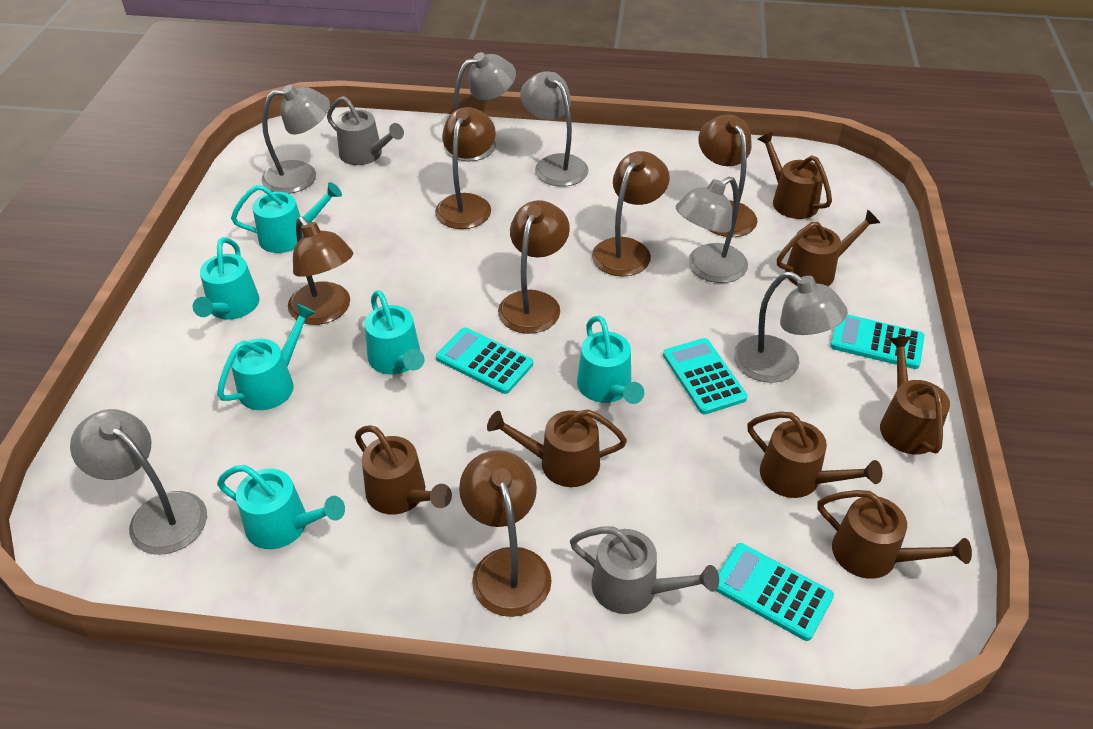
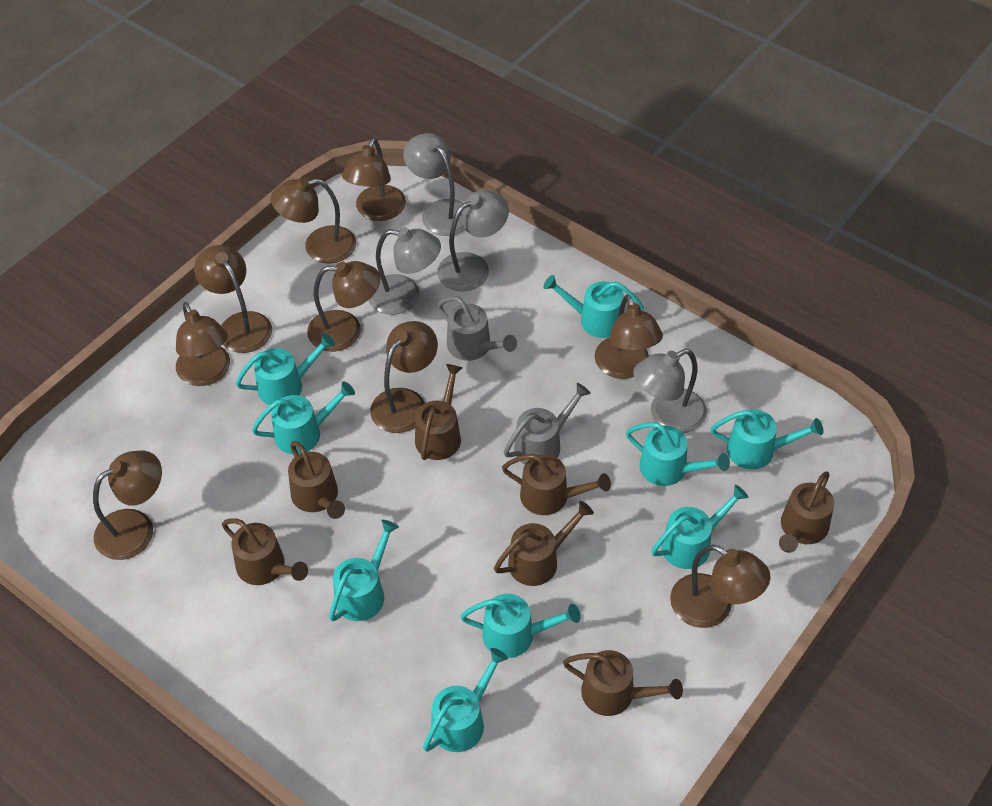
brown lamp: [288,217,353,325] [435,107,496,229] [459,450,552,617] [498,200,570,334] [592,151,670,277] [698,115,757,237] = 6 -> [93,451,162,560] [176,302,230,386] [194,245,272,353] [271,177,356,263] [307,261,380,352] [342,138,406,221] [370,321,438,433] [595,294,663,379] [670,544,771,628] = 9
grey lamp: [70,409,207,555] [262,85,330,194] [444,52,516,162] [520,71,588,187] [676,176,748,283] [733,272,848,383] = 6 -> [368,227,441,315] [403,133,465,236] [437,190,509,291] [633,349,707,433] = 4
turquoise calculator: [436,328,533,394] [663,338,748,414] [716,543,834,641] [830,314,924,369] = 4 -> none = 0
turquoise watering can: [193,237,259,320] [217,304,316,410] [217,465,345,549] [231,182,342,253] [365,290,424,374] [577,316,644,404] = 6 -> [236,333,335,405] [252,381,355,454] [329,520,399,621] [423,648,508,752] [460,594,580,658] [543,275,644,338] [626,422,730,486] [651,485,749,569] [711,410,823,469] = 9

